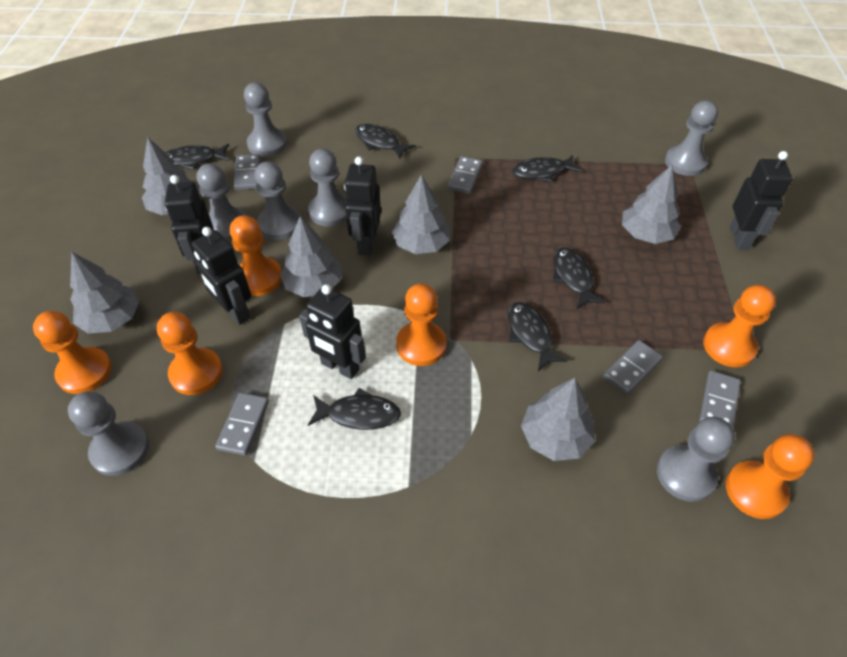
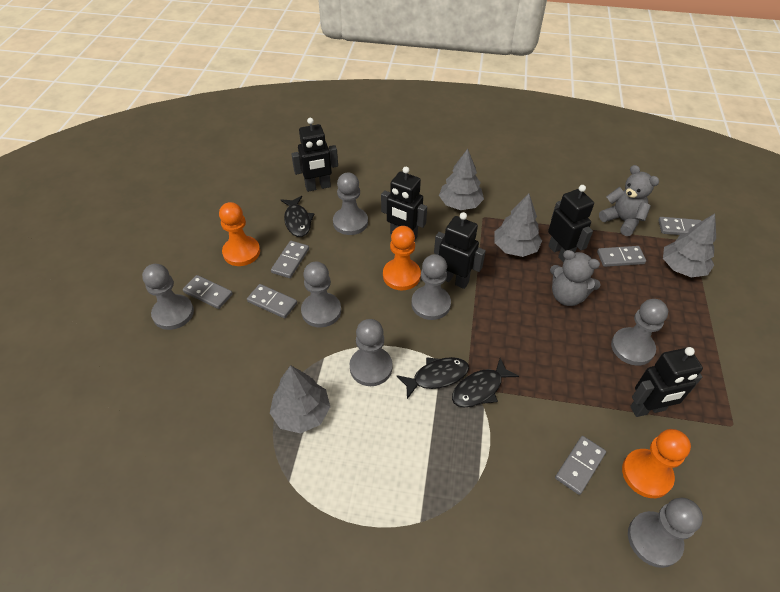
black fish: [165,144,229,170] [308,388,401,430] [355,124,415,159] [508,302,568,371] [512,155,582,182] [553,248,606,309] = 6 -> [281,196,314,237] [397,357,469,399] [452,358,519,408] = 3
grey domino: [215,393,269,456] [234,154,260,190] [448,156,483,194] [603,340,663,395] [699,370,741,429] = 5 -> [183,275,233,309] [247,284,297,318] [271,241,309,278] [555,436,606,495] [597,246,646,267] [658,217,701,235] = 6
grey teddy bear: none = 0 -> [550,250,601,306] [599,165,659,236] = 2
grey tree: [70,252,139,334] [142,138,199,215] [280,216,342,297] [392,175,450,254] [521,378,595,461] [622,165,681,244] = 6 -> [270,365,330,433] [439,149,484,210] [494,194,542,257] [663,214,716,277] = 4
orange pawn: [33,311,112,394] [157,312,223,395] [230,215,282,296] [396,283,446,366] [703,285,776,367] [726,434,815,519] = 6 -> [219,202,260,266] [383,226,421,290] [622,429,691,498] = 3

